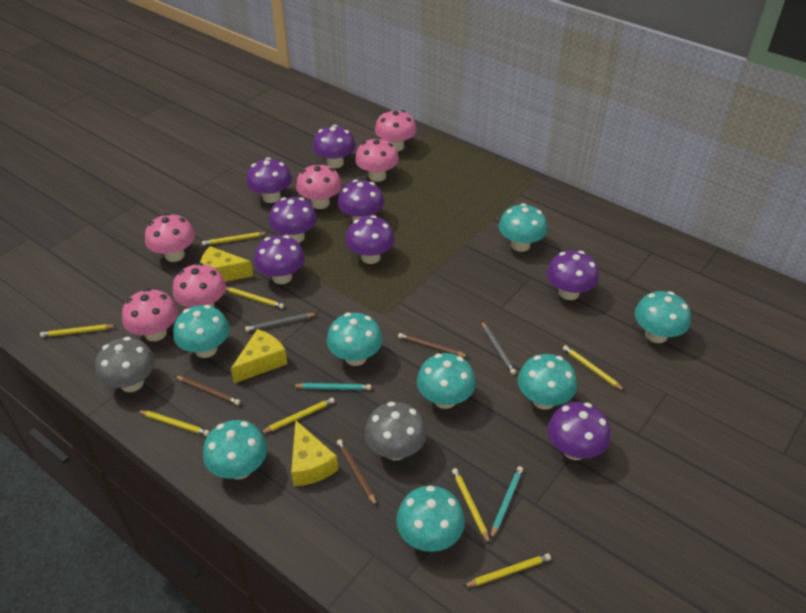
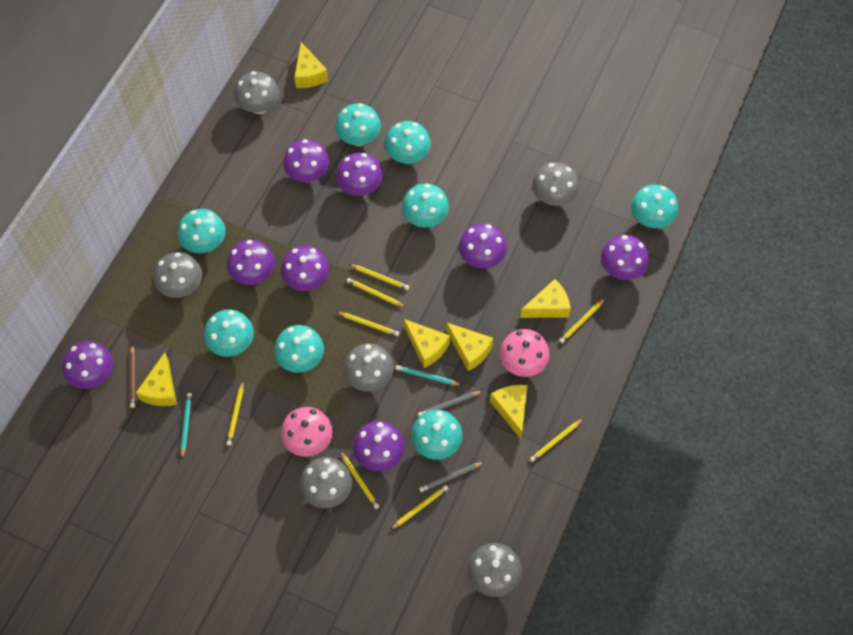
brown pencil: [175,376,241,405] [337,439,377,506] [398,333,469,357] = 3 -> [130,344,135,408] = 1
grey mushroom: [95,337,155,392] [364,402,427,460] = 2 -> [154,252,202,298] [234,71,279,114] [300,457,352,508] [343,343,394,392] [468,543,522,597] [532,162,579,206] = 6
pink mushroom: [122,288,178,341] [145,213,195,262] [173,263,226,307] [296,163,342,209] [355,137,399,182] [375,110,417,152] = 6 -> [281,407,333,457] [499,329,550,377] = 2
yellow cheese: [200,246,254,282] [231,329,288,383] [291,420,338,486] = 3 -> [136,352,177,406] [294,42,328,88] [404,319,450,368] [446,322,493,371] [490,385,527,439] [520,279,571,318] = 6

